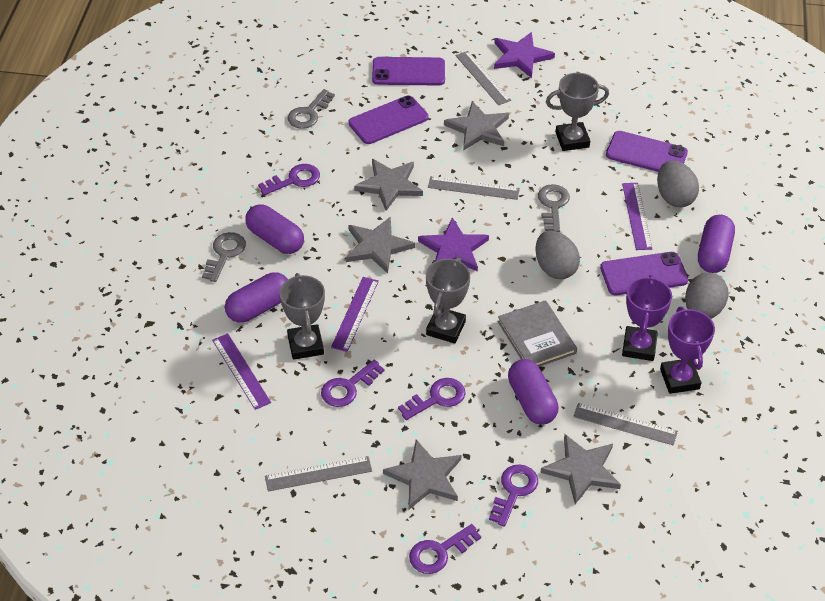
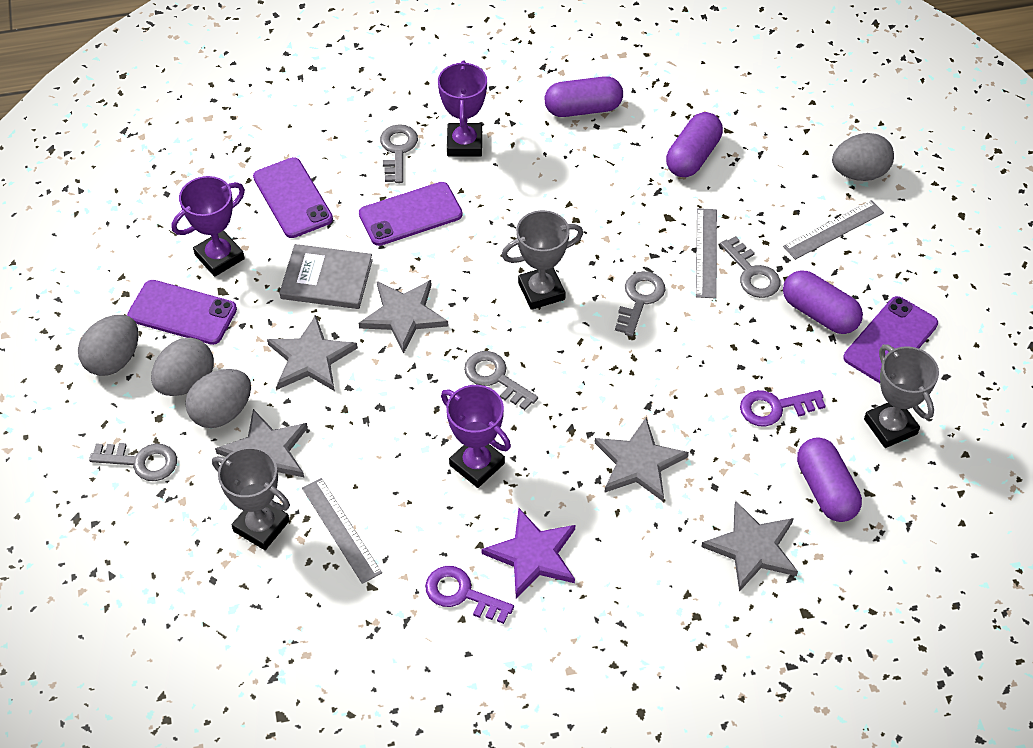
grey egg: [535,231,580,279] [657,160,699,208] [685,273,728,319] = 3 -> [78,315,139,376] [151,338,214,396] [185,369,251,428] [832,133,894,181] = 4
grey key: [202,232,246,282] [288,89,335,129] [538,184,570,232] = 3 -> [89,443,177,481] [380,124,418,183] [464,351,538,410] [615,271,665,336] [720,236,781,298] = 5
grey ruler: [265,456,372,492] [428,176,520,200] [456,51,511,105] [573,403,678,446] = 4 -> [302,478,382,584] [696,208,717,299] [783,200,884,260] = 3
purple key: [258,164,320,195] [321,360,384,407] [398,378,466,420] [409,524,481,574] [489,464,538,527] = 5 -> [425,566,514,624] [740,390,825,427] = 2
purple ruler: [212,333,271,410] [331,277,379,352] [622,183,652,250] = 3 -> none = 0
purple star: [418,217,489,272] [494,32,555,78] = 2 -> [481,508,575,598] = 1
purple trophy: [622,275,672,361] [660,307,715,394] = 2 -> [171,176,245,277] [438,60,487,156] [441,385,511,488] = 3

